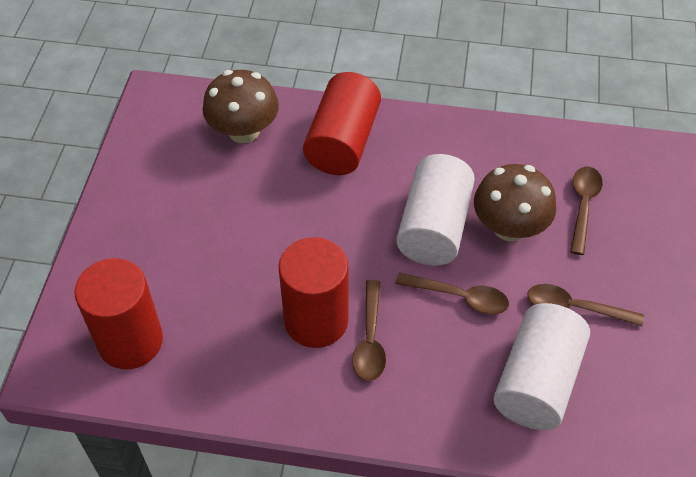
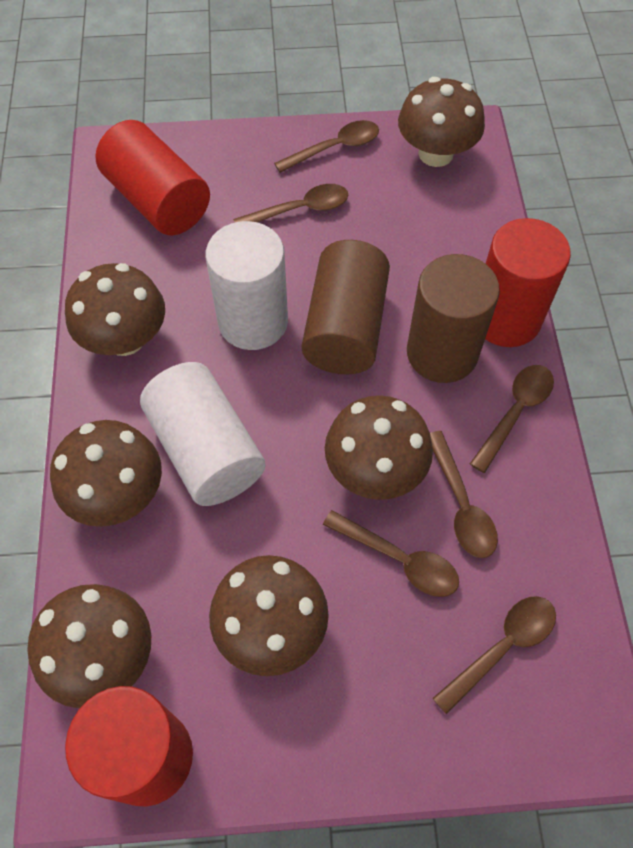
brown cylinder: none = 0 -> [302,240,390,374] [407,254,500,383] = 2
brown mushroom: [202,70,279,143] [474,164,556,241] = 2 -> [27,584,151,708] [50,420,162,527] [65,263,165,356] [209,555,329,676] [325,395,433,500] [398,77,485,167] = 6
brown spoon: [352,280,386,381] [395,272,509,314] [527,284,644,326] [570,167,603,255] = 4 -> [233,184,348,223] [274,120,379,173] [323,510,459,597] [430,431,498,558] [432,596,556,714] [470,365,554,473] = 6

